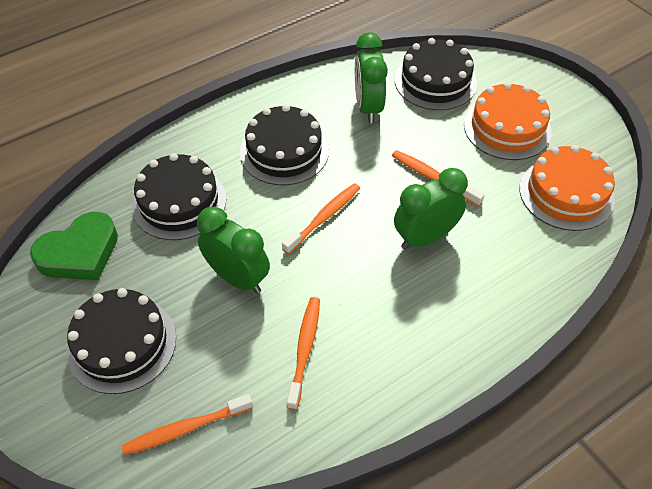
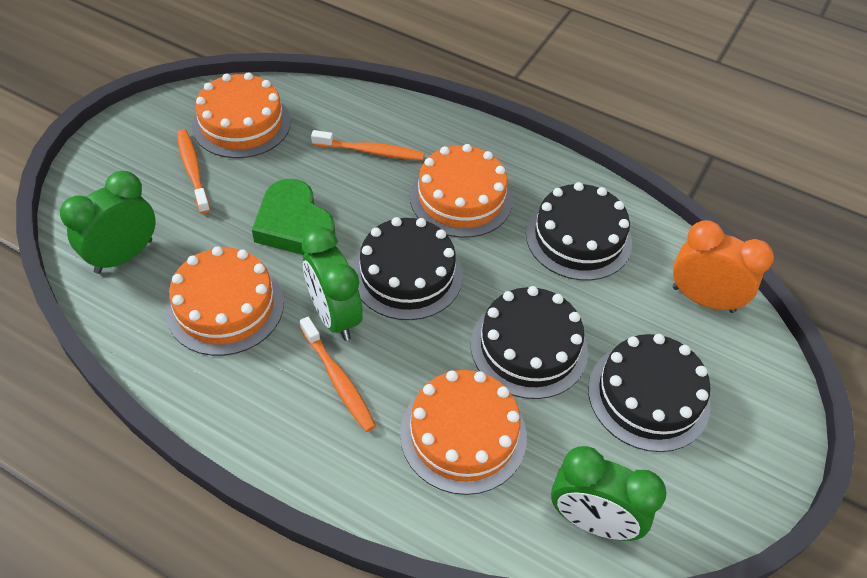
orange cake: [464,82,552,160] [519,145,615,231] = 2 -> [166,246,284,356] [192,72,291,158] [400,370,527,495] [410,144,513,238] = 4
orange clock: none = 0 -> [673,220,774,313] = 1
orange toothbrush: [121,394,253,455] [282,183,360,254] [287,297,320,410] [392,150,485,207] = 4 -> [177,129,210,214] [300,317,376,432] [311,130,424,161] = 3

